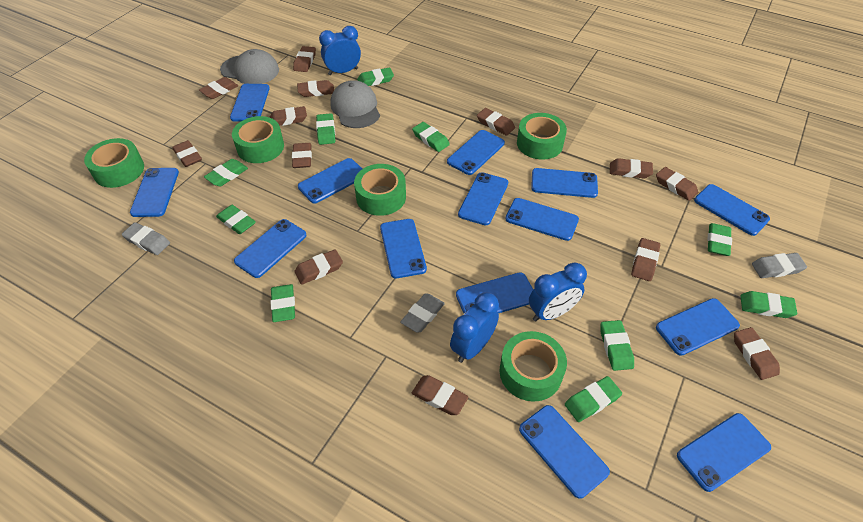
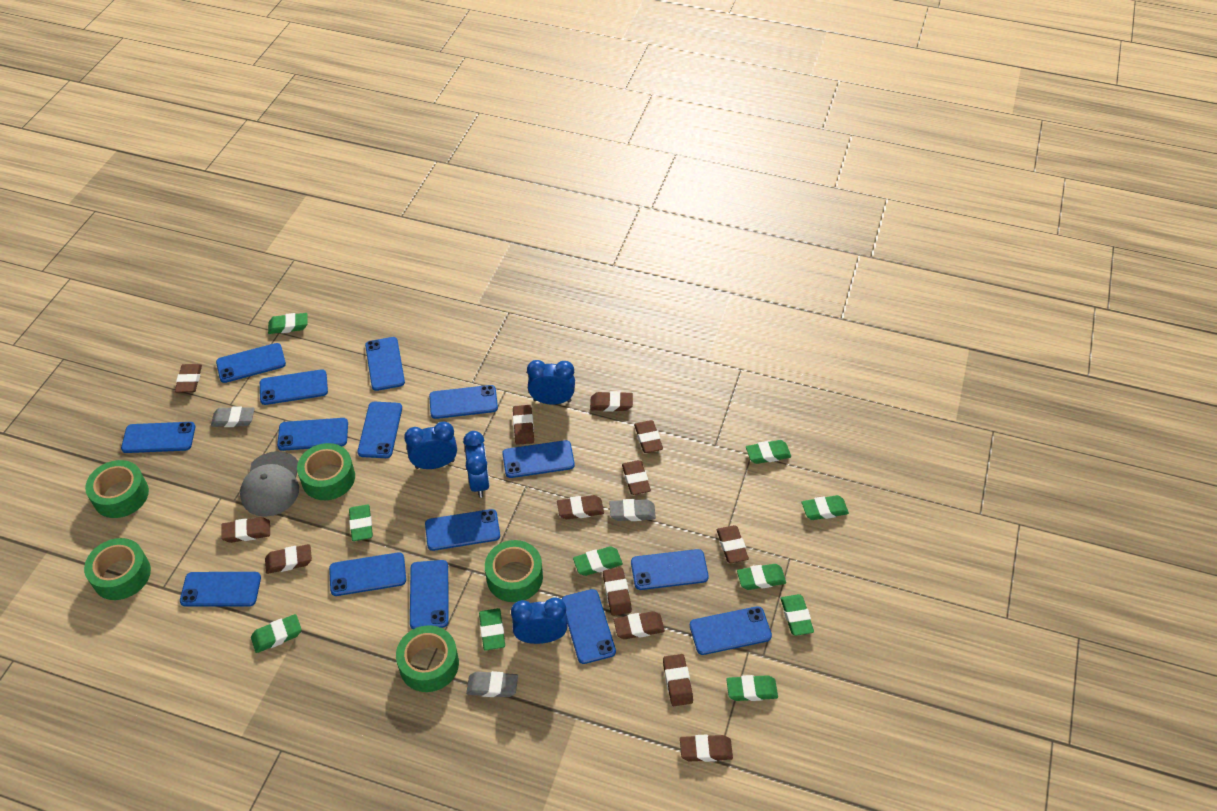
blue clock: [319,26,361,75] [450,292,499,363] [529,262,587,321] = 3 -> [404,422,457,469] [463,431,490,498] [511,597,567,644] [527,360,575,405] = 4
blue phone: [130,168,179,217] [230,84,270,122] [234,219,307,278] [298,158,362,204] [380,219,427,278] [447,130,505,175] [456,272,533,314] [458,172,508,225] [506,198,579,241] [519,405,610,499] [531,168,598,198] [656,298,740,356] [677,413,771,492] [694,184,770,236] = 14 -> [121,422,195,453] [180,572,261,607] [216,343,286,383] [260,369,328,405] [277,418,348,451] [329,552,406,596] [357,402,402,458] [365,337,405,391] [410,560,449,629] [425,509,500,551] [429,385,498,419] [502,440,575,478] [562,589,616,664] [631,549,709,590] [690,606,772,655] = 15
grey cap: [220,49,279,84] [330,80,380,128] = 2 -> [240,451,299,517] = 1

